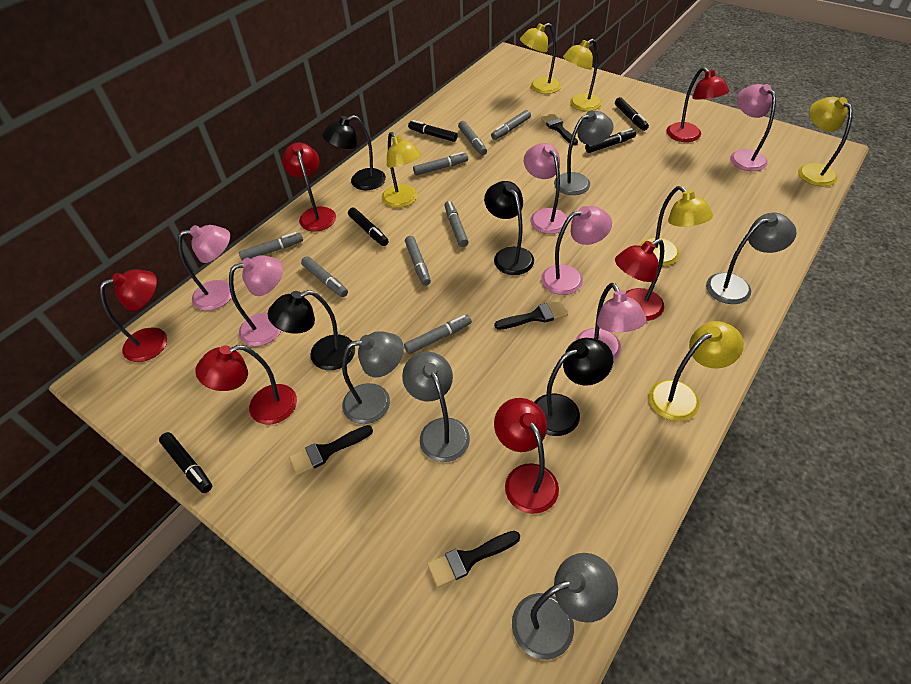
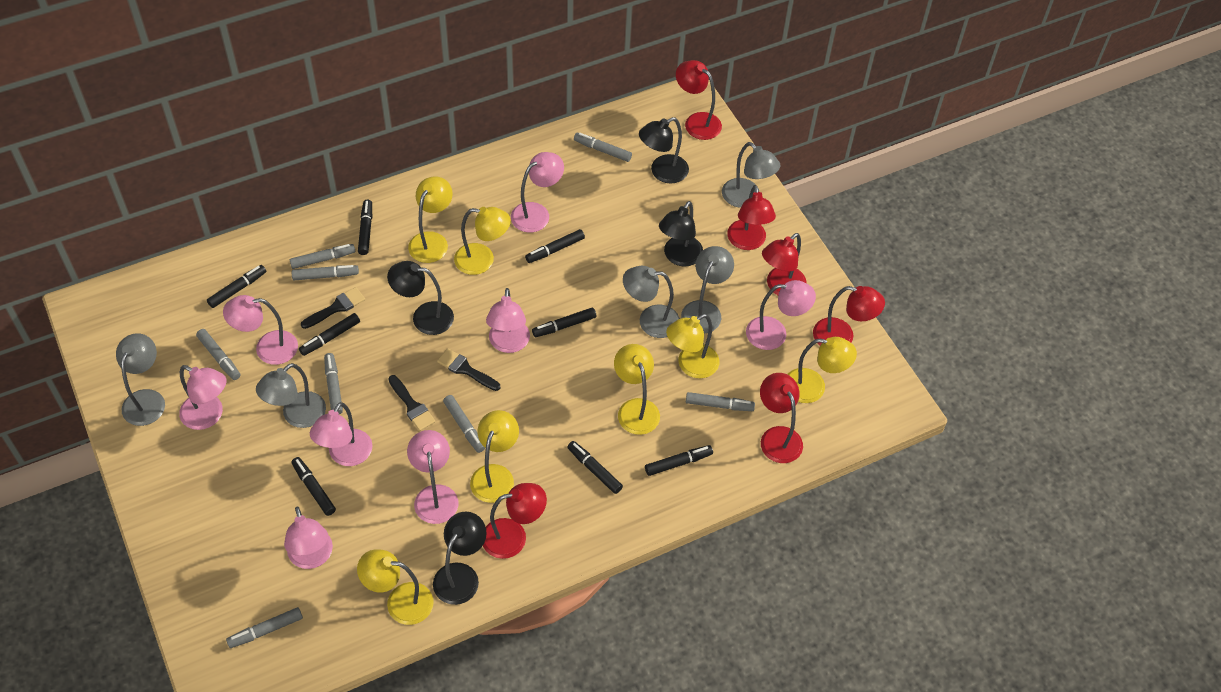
black brush: [289,425,373,476] [427,531,520,588] [494,301,568,330] [541,114,578,145] = 4 -> [301,287,365,329] [388,375,436,431] [437,349,500,391] = 3
black marker: [159,432,212,493] [348,207,389,246] [408,120,458,142] [585,128,636,153] [615,97,649,131] = 5 -> [207,265,266,308] [291,457,336,516] [299,313,360,356] [358,199,372,255] [525,229,585,263] [532,308,596,337] [567,441,623,494] [645,445,713,476] = 8
pink lamp: [178,225,232,311] [229,256,283,346] [524,143,568,234] [541,206,612,295] [575,283,646,361] [730,84,776,171] = 6 -> [179,365,227,430] [223,295,298,365] [284,506,333,569] [310,402,372,466] [407,430,458,524] [486,288,530,353] [511,152,564,233] [746,280,816,350] = 8
yellow lamp: [382,132,422,208] [520,23,561,94] [563,39,602,111] [639,186,713,266] [649,321,744,421] [798,97,853,186] = 6 -> [357,549,434,625] [408,177,453,263] [454,207,511,275] [470,410,519,503] [614,344,660,435] [666,314,719,378] [787,337,857,403] = 7

